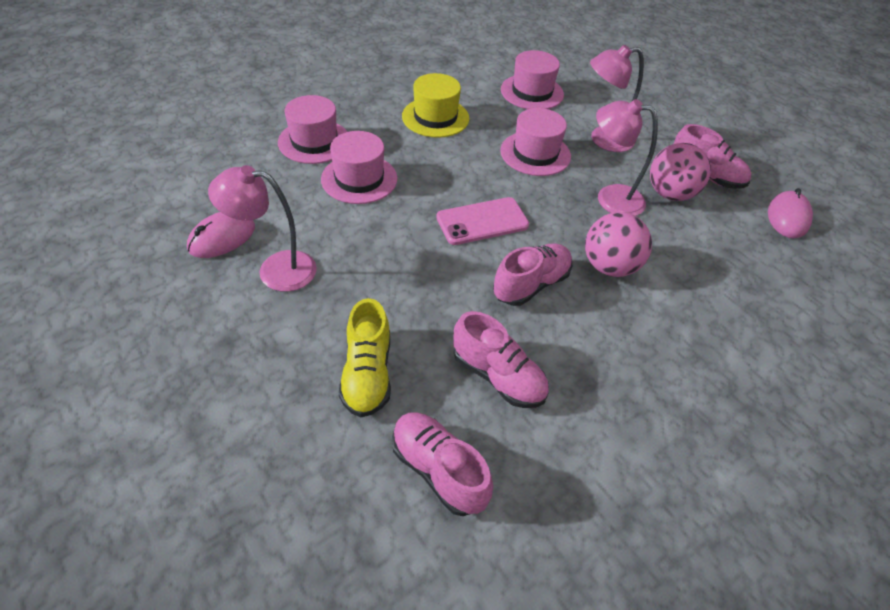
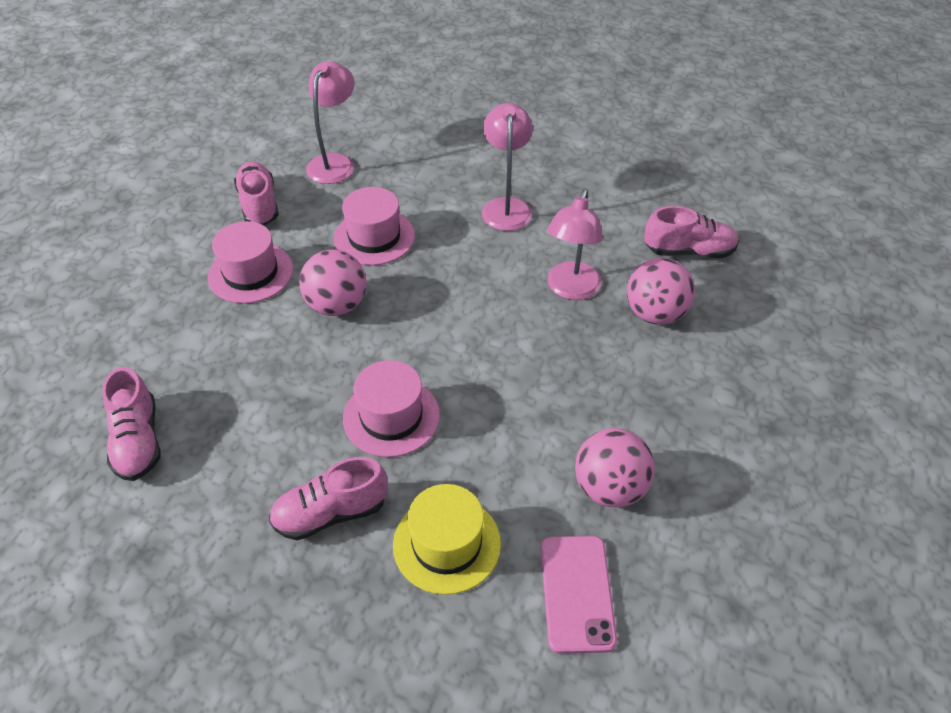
pink ball: [585,212,652,277] [650,143,711,201] = 2 -> [299,250,366,316] [575,428,655,508] [627,258,695,325] = 3
pink hat: [278,95,348,164] [321,131,397,204] [500,108,571,176] [501,50,564,109] = 4 -> [208,221,293,304] [334,187,415,265] [343,360,440,457] = 3
pink mouse: [187,212,255,258] [768,188,813,238] = 2 -> none = 0
yellow shoe: [339,298,391,417] = 1 -> none = 0

